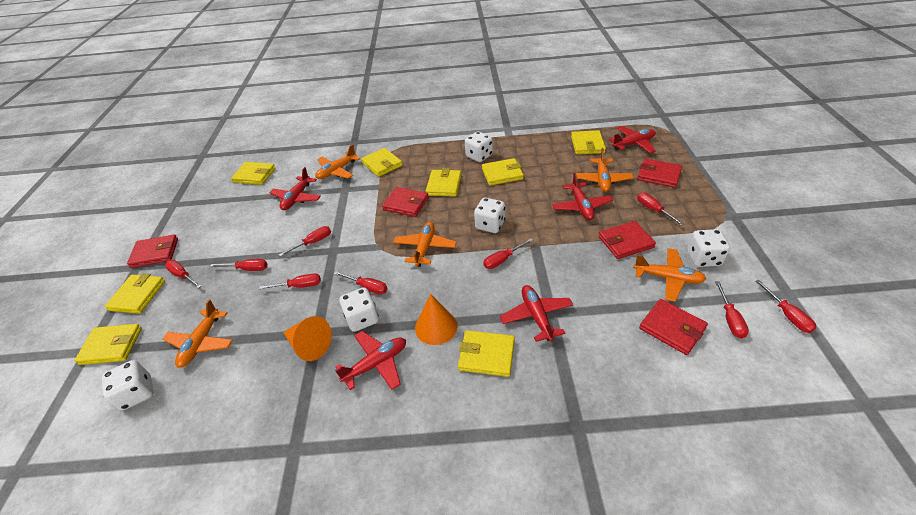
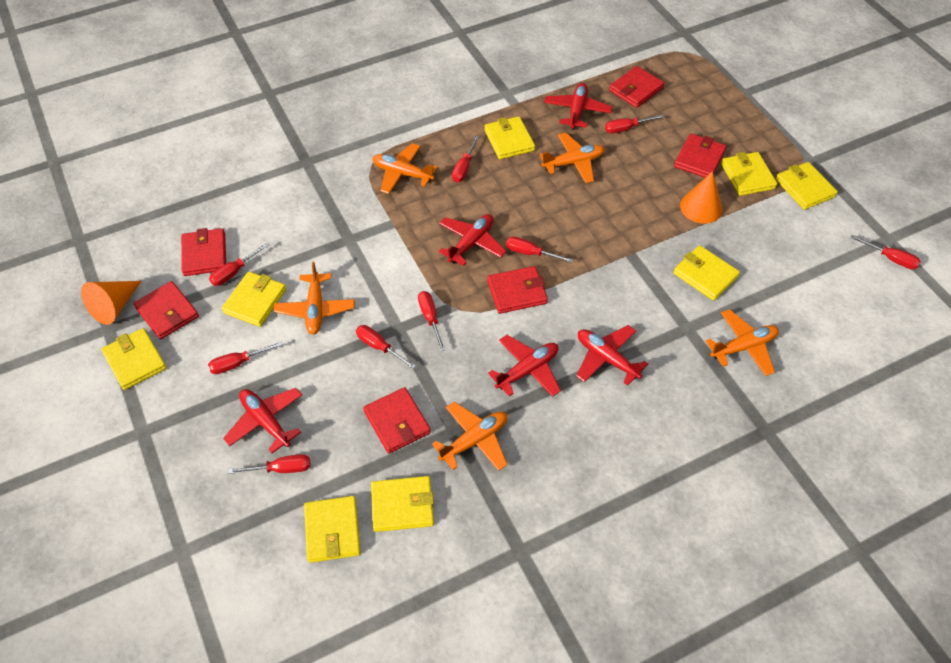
red wallet: [127,234,178,268] [382,187,429,217] [598,221,656,259] [637,158,682,188] [639,299,708,355] = 5 -> [133,281,199,339] [181,228,226,276] [363,387,431,454] [487,266,548,314] [609,66,665,108] [674,134,727,178] = 6
white dice: [102,360,153,411] [339,288,379,332] [465,131,493,162] [474,198,505,233] [687,229,730,267] = 5 -> none = 0

